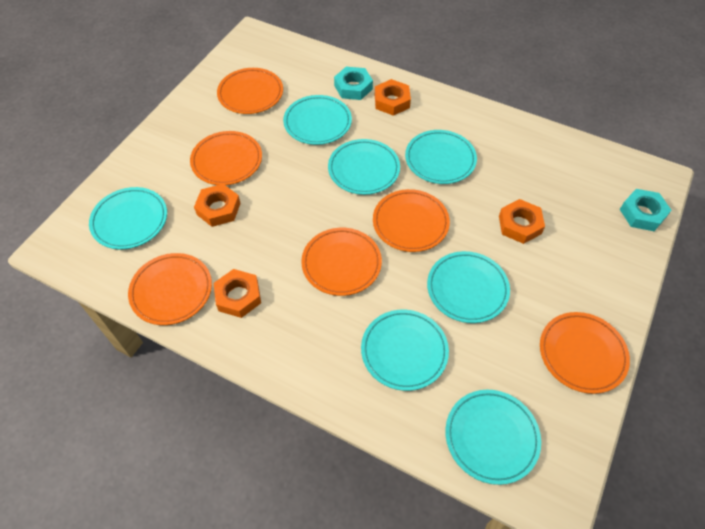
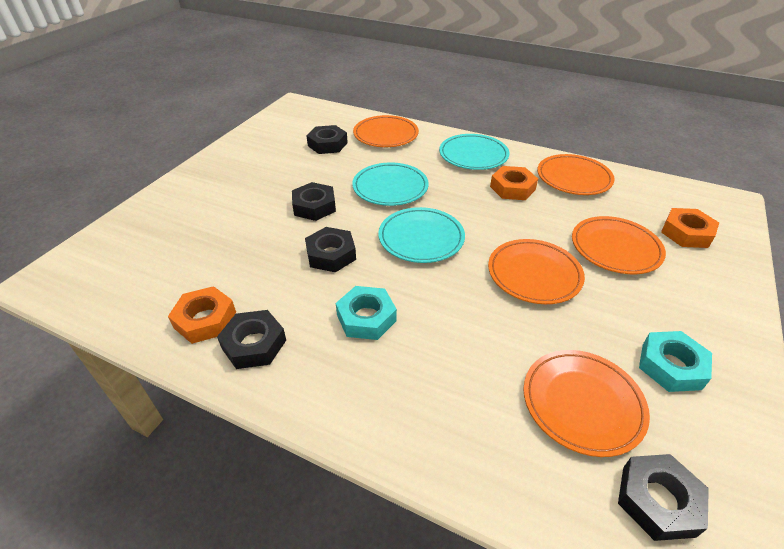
black nut: none = 0 -> [217,310,286,369] [292,182,336,221] [305,227,356,272] [306,125,348,154] [618,454,709,541] = 5
orange nut: [194,184,241,227] [213,269,261,318] [375,79,411,116] [499,199,545,244] = 4 -> [168,286,236,344] [490,166,538,200] [661,208,719,248] = 3
orange plate: [128,253,212,325] [190,131,262,185] [217,68,283,114] [301,228,382,296] [373,189,450,252] [540,312,630,394] = 6 -> [353,115,419,147] [488,239,585,304] [523,350,650,457] [537,154,615,195] [572,216,666,274] = 5
turquoise plate: [89,187,167,249] [283,95,352,145] [328,139,400,195] [361,310,449,391] [405,130,477,184] [427,251,510,323] [445,390,541,485] = 7 -> [352,162,429,206] [379,207,465,263] [439,134,509,170] = 3

